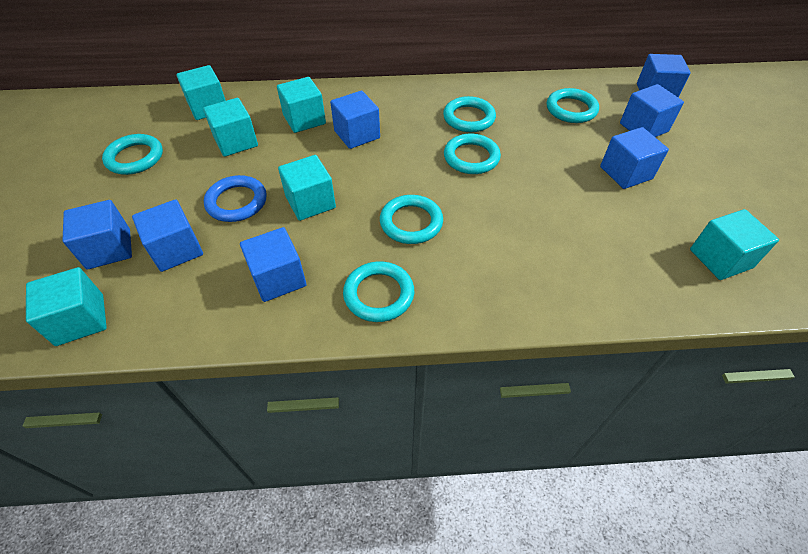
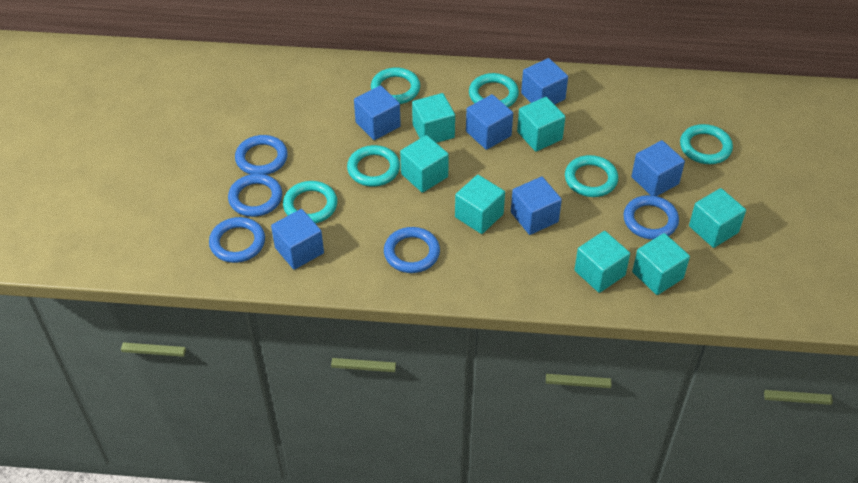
blue cube: [63,200,132,270] [132,199,203,272] [240,227,307,302] [330,90,380,149] [600,127,669,189] [620,84,684,137] [637,54,691,98] = 7 -> [271,209,324,270] [354,85,401,140] [466,94,513,150] [511,177,562,235] [521,58,568,105] [632,140,685,196] = 6
blue ring: [204,175,267,222] = 1 -> [209,217,265,263] [228,174,282,217] [235,135,288,175] [384,227,440,273] [623,195,679,240] = 5
turquoise cube: [26,267,107,346] [176,65,226,120] [203,98,258,157] [277,77,326,133] [278,155,336,221] [690,209,779,280] = 6 -> [400,135,449,193] [412,93,455,143] [455,175,505,234] [517,97,565,151] [574,231,630,293] [632,233,690,295] [689,188,746,248] = 7

